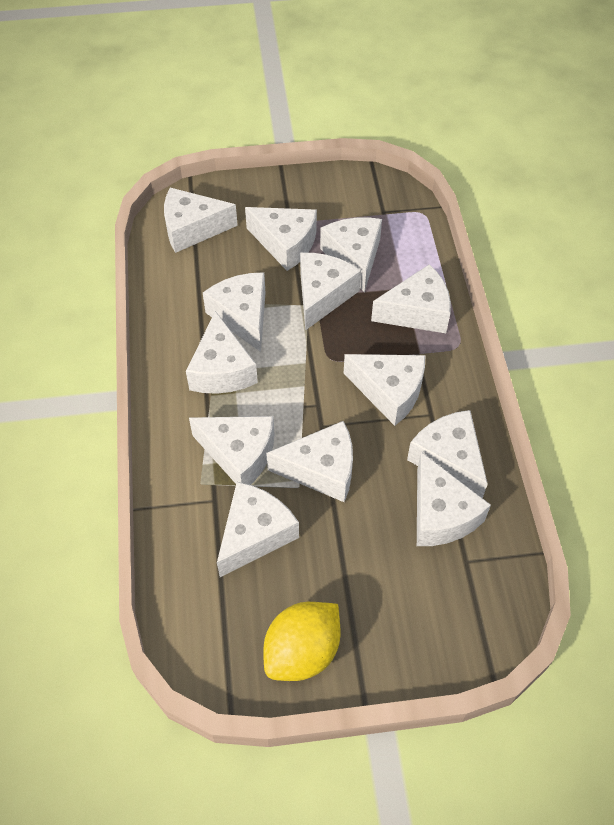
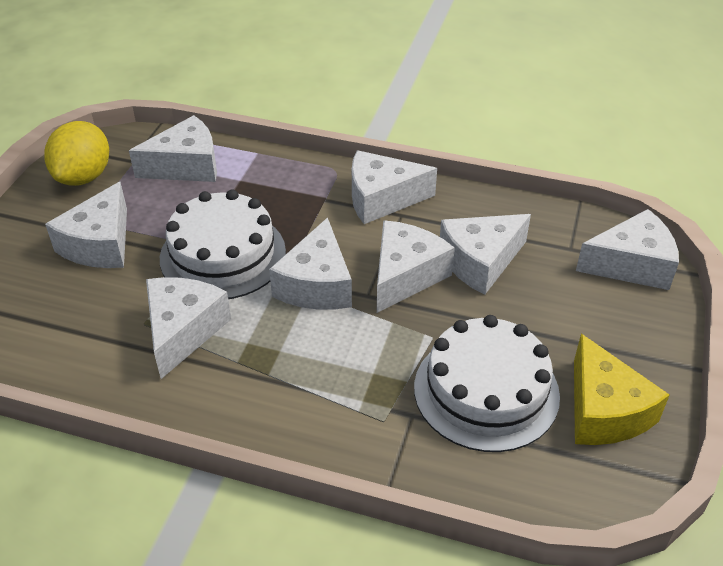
white cake: none = 0 -> [160,189,286,299] [414,315,560,452] = 2
white cheese: [164,188,238,253] [186,311,258,394] [189,416,274,485] [203,272,266,352] [217,482,299,577] [245,207,317,271] [266,421,353,502] [300,253,361,331] [320,218,382,293] [344,354,426,426] [371,264,451,333] [407,410,488,498] [417,452,491,546] = 13 -> [45,182,127,268] [129,115,217,182] [146,277,231,379] [269,217,352,310] [352,150,437,224] [377,220,455,313] [440,214,531,295] [576,209,679,290] = 8
yellow cheese: none = 0 -> [574,334,670,445] = 1

